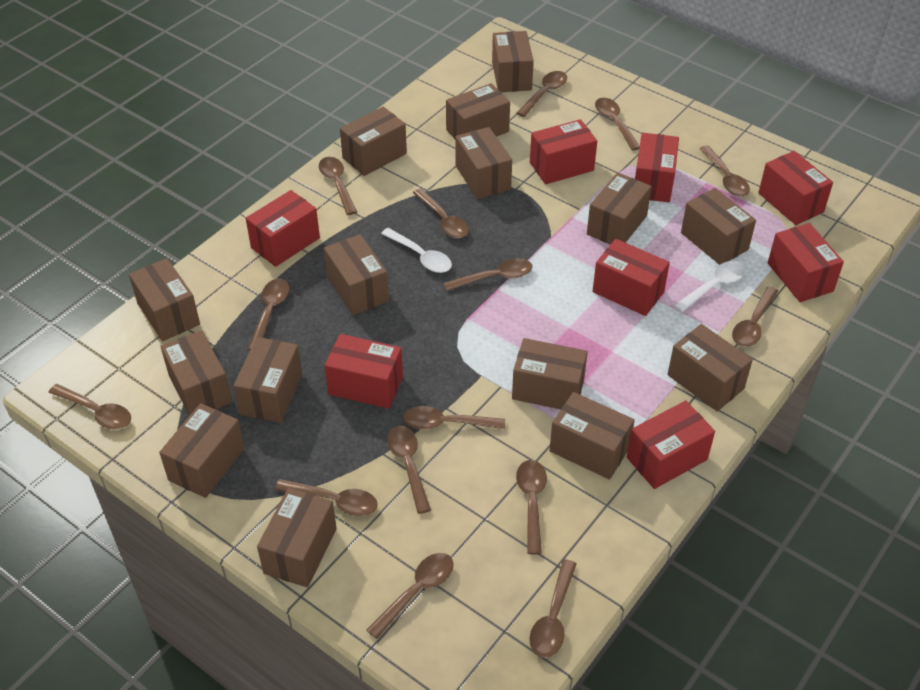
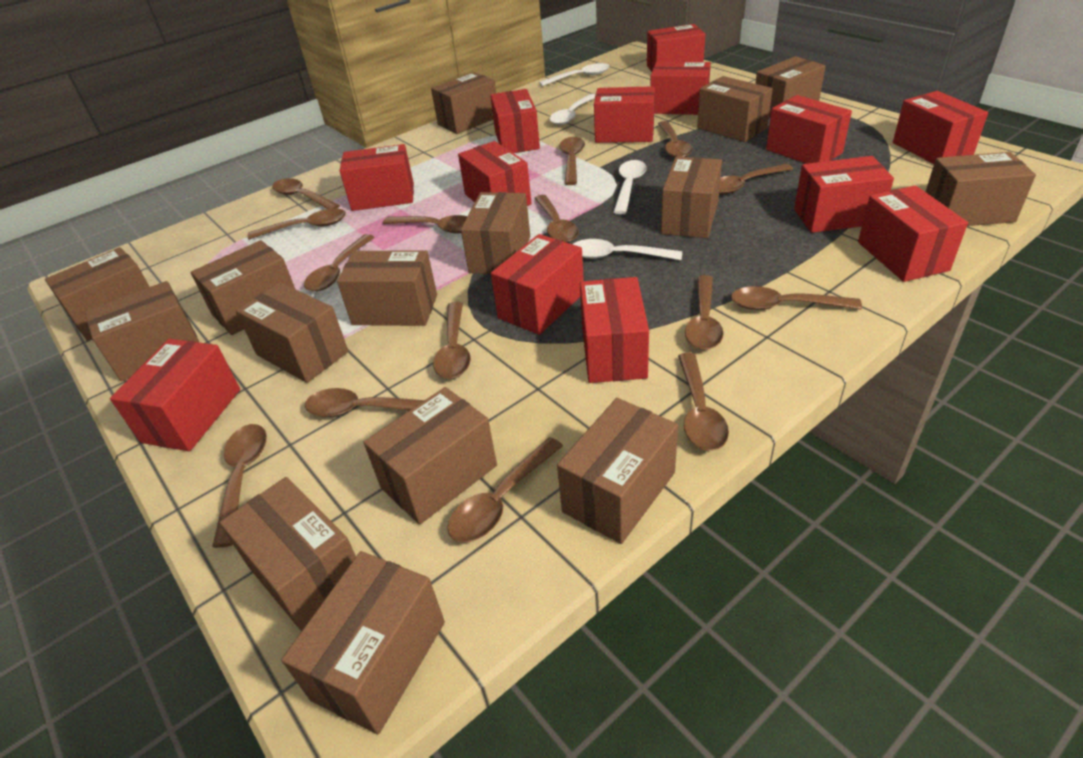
red box: [246,190,320,267] [325,334,403,409] [530,119,597,184] [593,239,670,316] [627,401,715,489] [635,133,679,202] [758,151,833,225] [768,223,844,302] = 8 -> [110,339,240,451] [340,144,414,211] [458,141,532,206] [490,89,540,153] [491,234,584,335] [580,277,649,383] [594,86,655,143] [647,24,705,72] [650,62,711,115] [766,95,852,164] [794,156,894,233] [858,185,968,282] [893,91,988,164] = 13
white spoon: [381,228,452,273] [674,261,746,312] = 2 -> [539,63,610,86] [549,94,596,125] [573,239,682,260] [614,160,647,214] = 4

